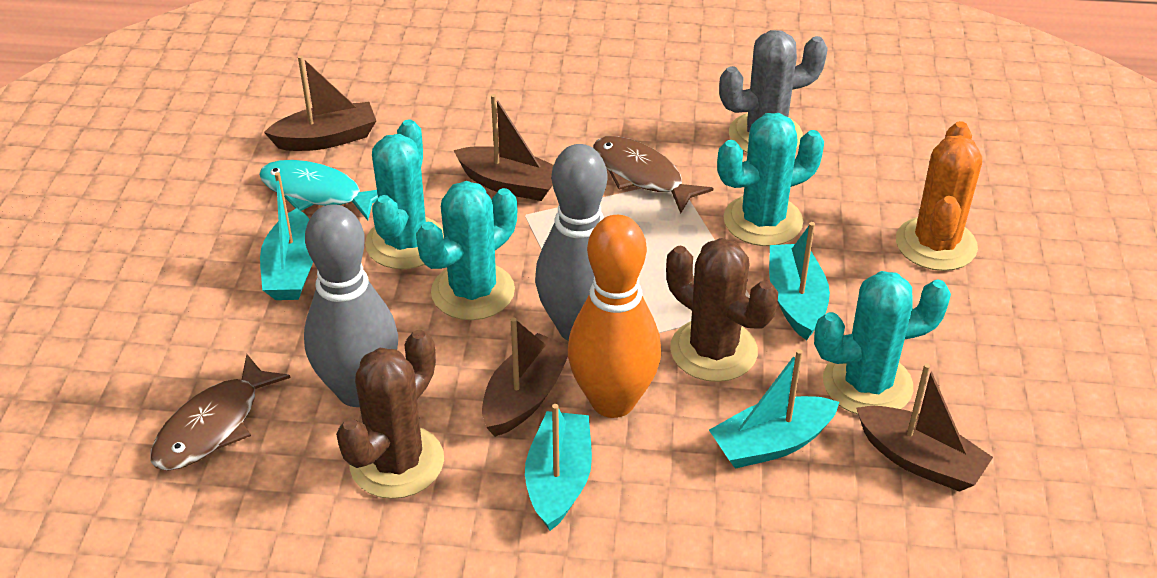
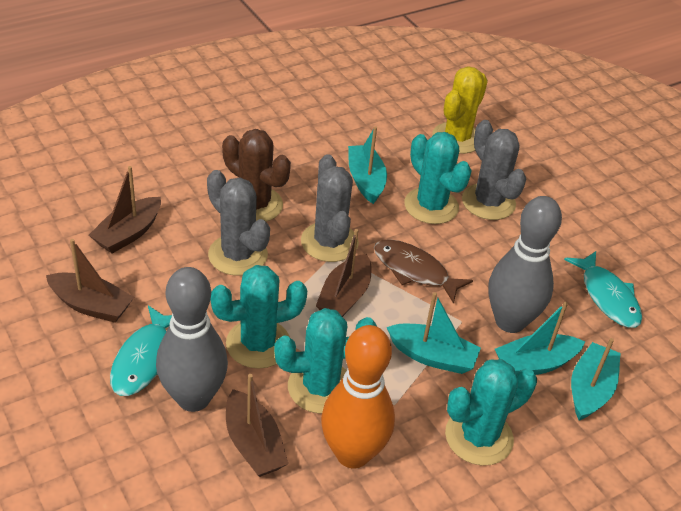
brown cactus: [336,330,444,499] [666,238,778,382] = 2 -> [222,129,291,222] = 1
brown fish: [150,354,290,470] [593,136,713,213] = 2 -> [374,239,473,304] = 1
grey cactus: [719,30,828,153] = 1 -> [207,170,270,276] [301,154,359,262] [462,120,526,220] = 3
orange cactus: [896,121,982,271] = 1 -> none = 0
turquoise fish: [259,160,378,220] = 1 -> [110,306,172,396] [564,251,642,328] = 2
yellow cactus: none = 0 -> [432,67,488,154] = 1

